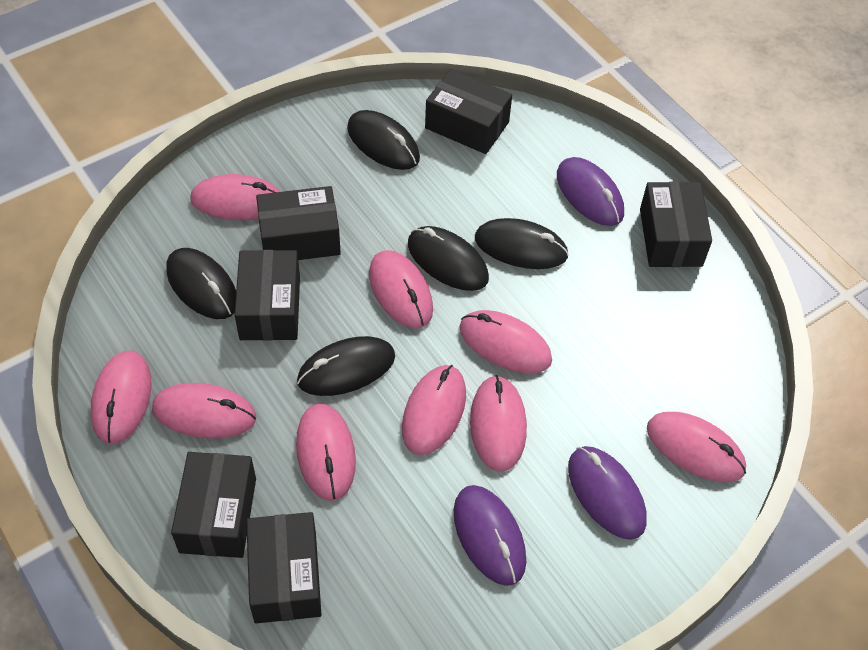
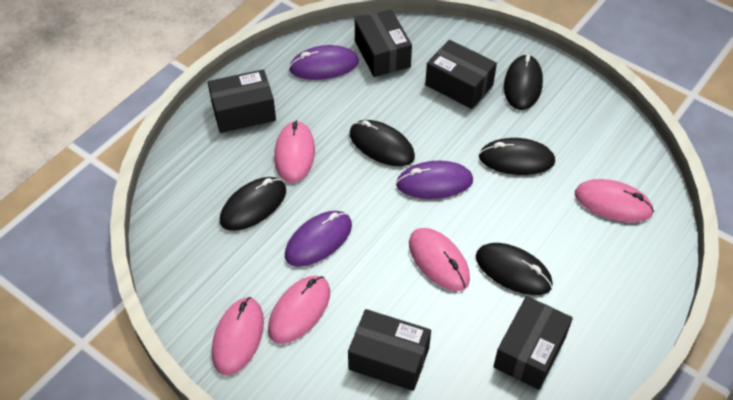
black box: [171,452,256,558] [234,250,300,341] [246,512,322,624] [256,186,341,260] [425,69,512,154] [640,182,712,267] = 6 -> [208,69,276,133] [348,309,431,391] [355,9,412,77] [425,40,497,109] [493,296,573,390] = 5
pink mouse: [91,350,152,444] [152,383,256,439] [190,174,280,220] [296,403,356,501] [369,250,433,329] [402,365,466,455] [459,310,552,373] [470,375,527,472] [647,412,746,482] = 9 -> [212,297,264,375] [268,276,330,344] [274,120,315,183] [409,228,470,291] [575,179,654,222] = 5

